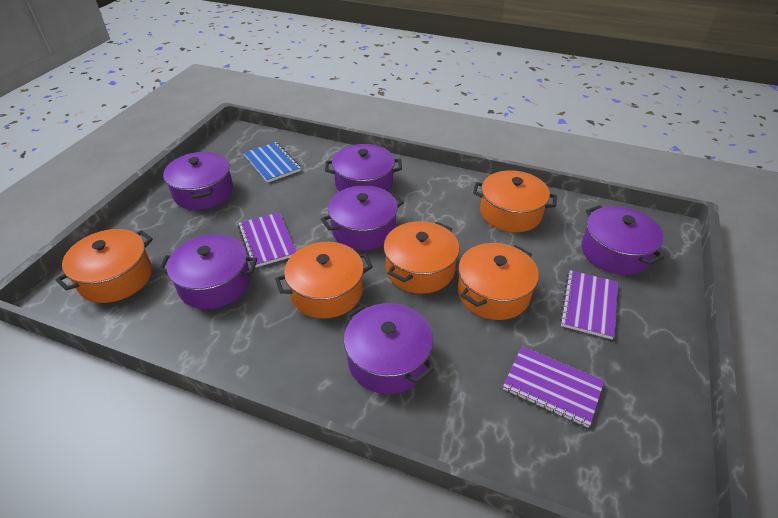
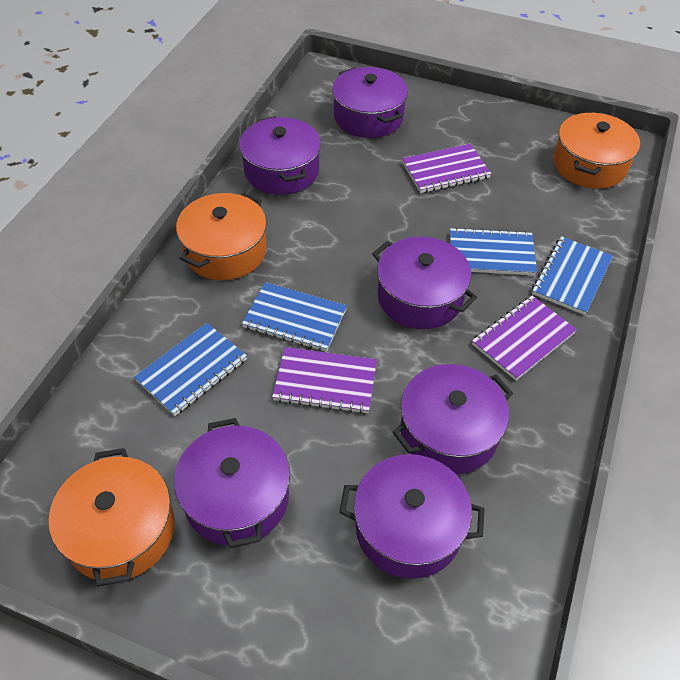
blue notebook: [244,142,301,183] = 1 -> [134,323,247,416] [242,282,347,352] [450,227,537,275] [532,236,613,315] = 4
orange pot: [55,229,153,303] [275,242,373,319] [384,221,459,294] [458,243,539,320] [473,170,557,232] = 5 -> [49,448,175,587] [176,192,267,280] [553,112,640,189] = 3

